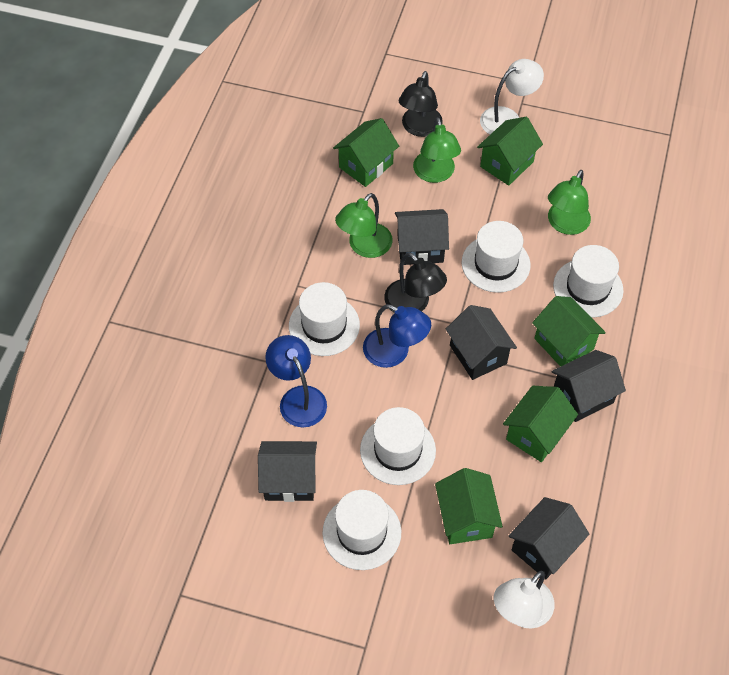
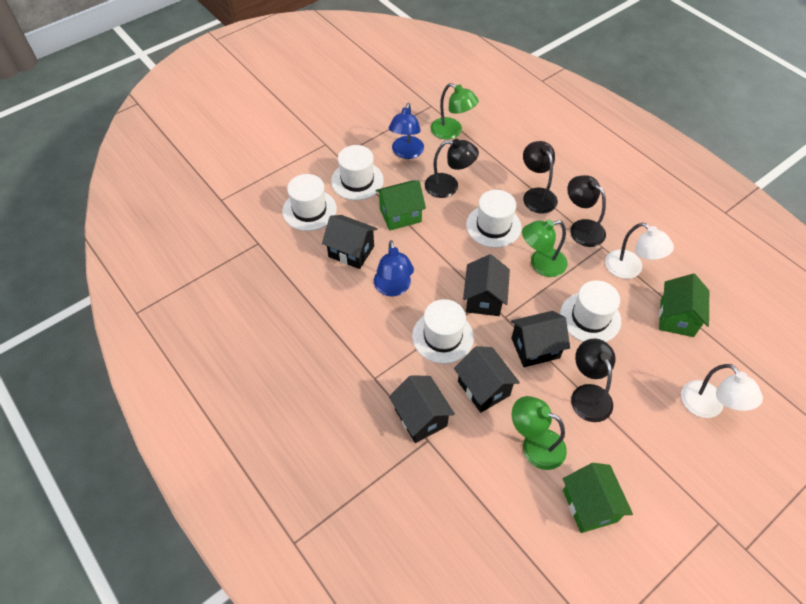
black lamp: [384,252,447,313] [399,71,443,137] = 2 -> [425,139,479,198] [523,141,558,213] [567,175,606,247] [571,338,616,422] = 4
green house: [333,118,399,187] [435,468,503,544] [477,117,543,186] [503,386,578,462] [532,296,606,367] = 5 -> [376,180,426,231] [563,463,633,533] [659,274,709,337] = 3

